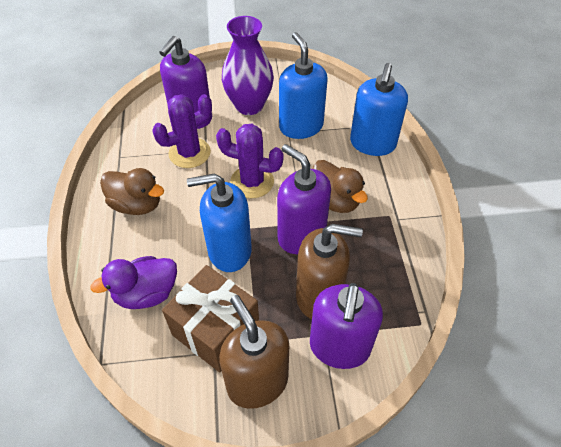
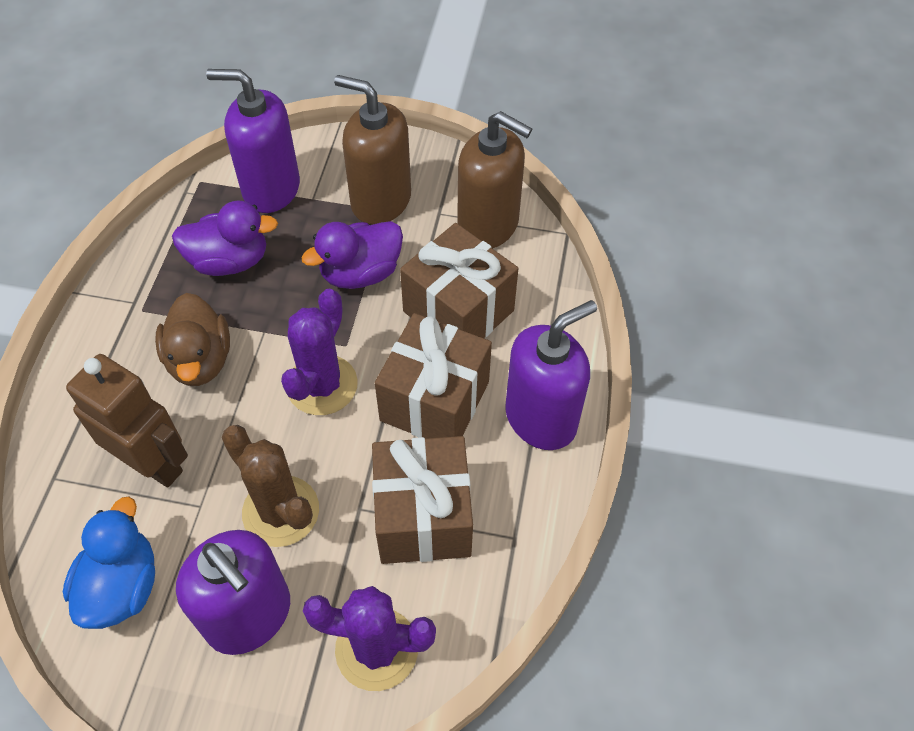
blue duck: none = 0 -> [63,497,155,629] = 1
blue soap dispenser: [187,173,252,272] [279,32,327,139] [350,63,408,156] = 3 -> none = 0
brown cactus: none = 0 -> [222,425,319,547] = 1
brown duck: [100,168,164,215] [312,160,368,213] = 2 -> [155,293,230,386] = 1
brown gift: [162,265,259,372] = 1 -> [372,436,473,564] [375,313,492,439] [400,223,518,338] = 3
brown robot: none = 0 -> [66,354,188,488] = 1
purple duck: [90,256,177,309] = 1 -> [172,200,278,276] [301,221,403,289] = 2
purple vase: [222,16,274,115] = 1 -> none = 0

